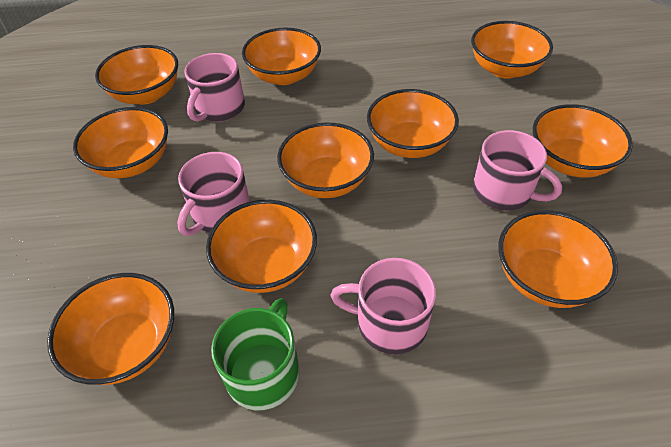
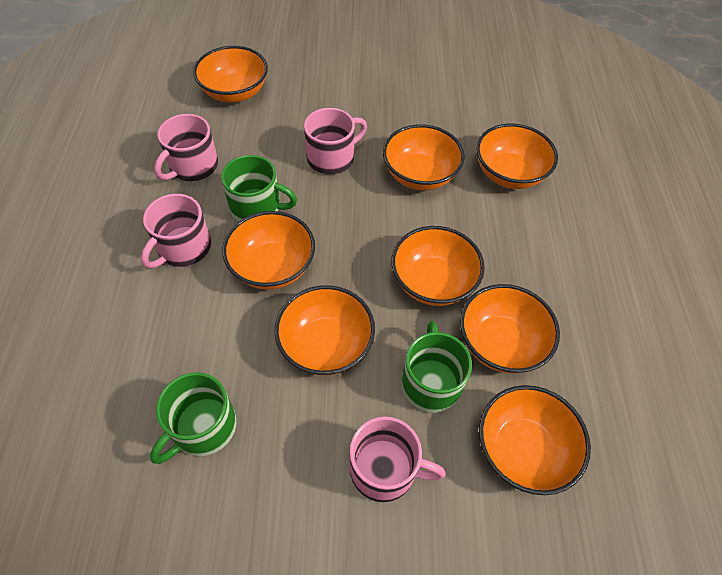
green mug: [211,298,299,410] = 1 -> [150,372,237,464] [221,155,297,222] [401,321,472,413] = 3
orange bowl: [47,273,174,385] [73,107,168,178] [95,45,178,104] [206,200,317,293] [242,28,321,85] [277,122,374,198] [367,89,459,158] [471,21,553,79] [498,210,618,308] [533,104,633,178] = 10 -> [193,46,268,103] [222,211,315,290] [274,285,375,375] [383,124,465,190] [391,226,485,306] [460,284,560,373] [476,123,558,189] [479,385,591,495] = 8

